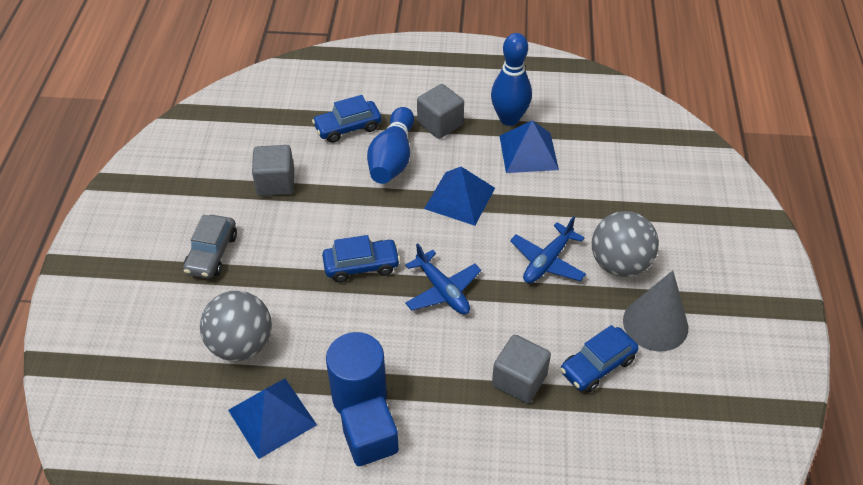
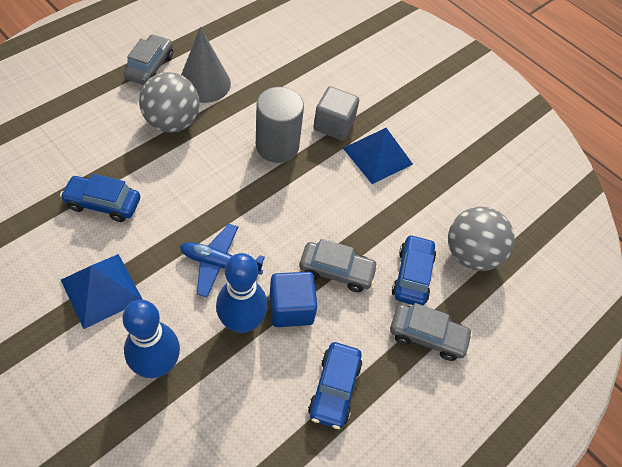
blue cylinder: [326,332,387,414] = 1 -> none = 0
blue plane: [405,243,481,315] [510,216,586,283] = 2 -> [180,224,265,297] = 1
blue pyramid: [228,379,317,459] [424,167,495,226] [500,120,559,173] = 3 -> [61,254,143,329] [343,128,413,184] = 2
grey car: [183,215,237,278] = 1 -> [124,34,173,85] [299,239,378,292] [390,303,473,361] = 3
grey cube: [252,145,294,196] [417,84,464,139] [492,335,551,403] = 3 -> [313,86,359,140] = 1
grey cylinder: none = 0 -> [256,87,304,163] = 1

